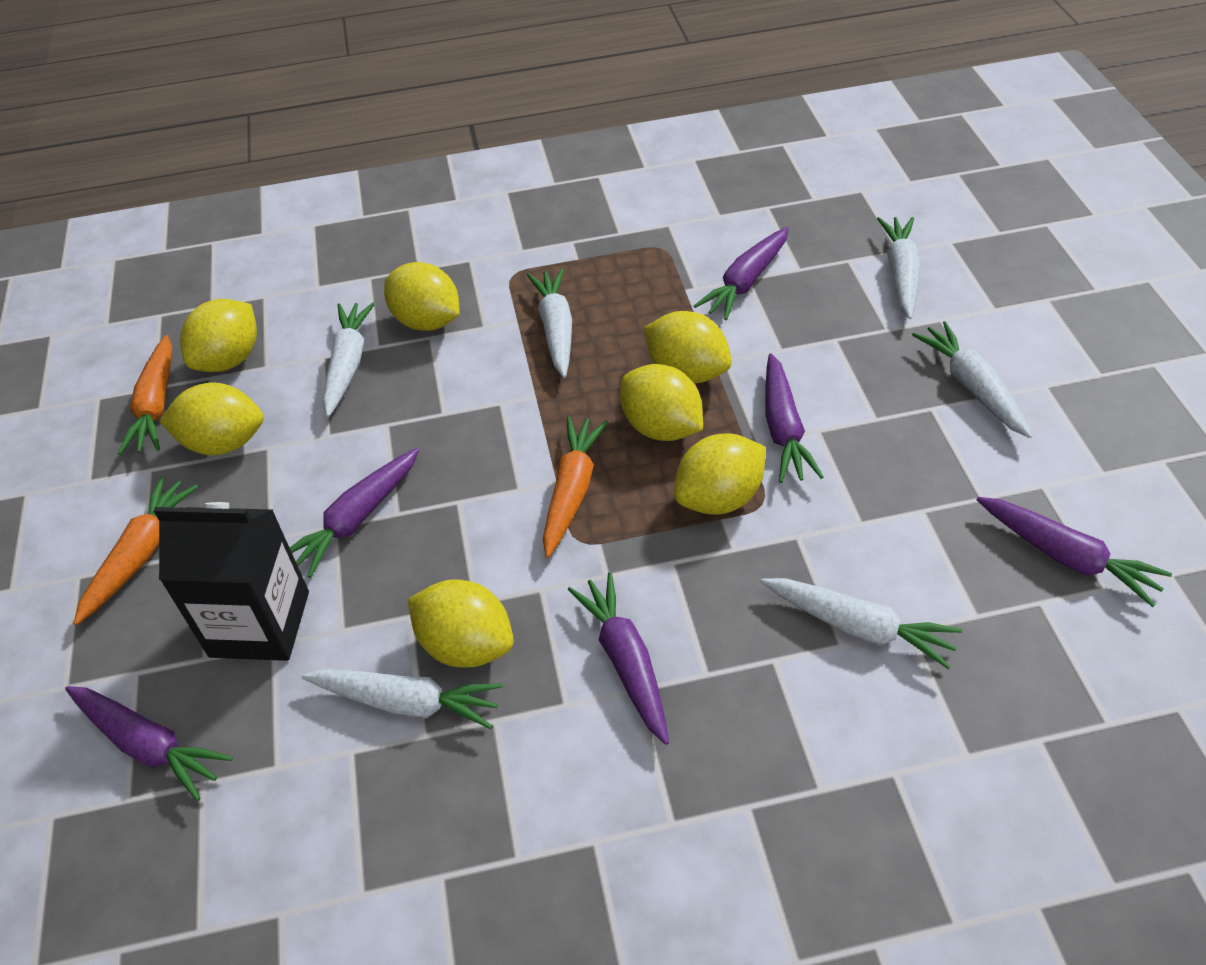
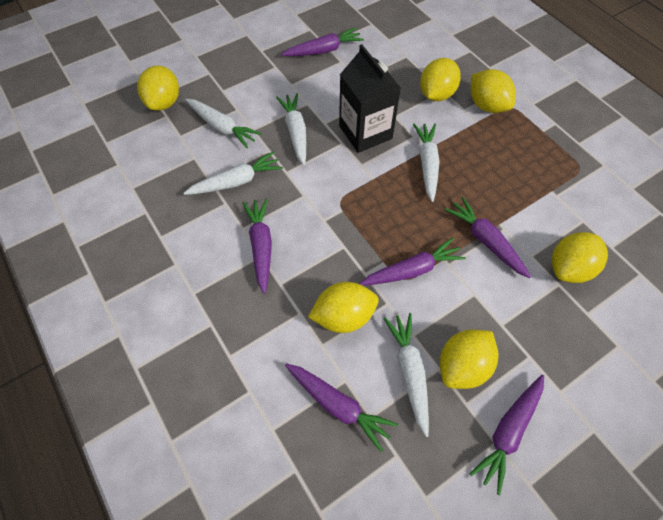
orange carrot: [74,476,198,625] [118,335,172,455] [543,416,608,558] = 3 -> none = 0
white carrot: [301,669,503,729] [323,302,375,417] [527,268,572,378] [761,578,962,670] [877,217,921,319] [912,321,1032,438] = 6 -> [184,151,283,195] [185,99,262,148] [276,93,306,165] [383,313,429,437] [413,124,440,202] = 5
yellow lemon: [159,382,264,455] [180,299,257,372] [384,262,460,331] [408,579,514,668] [620,364,703,441] [644,311,732,384] [674,434,766,515] = 7 -> [137,66,179,111] [308,282,379,333] [420,58,461,101] [440,329,499,389] [471,69,516,113] [551,232,608,283] = 6

